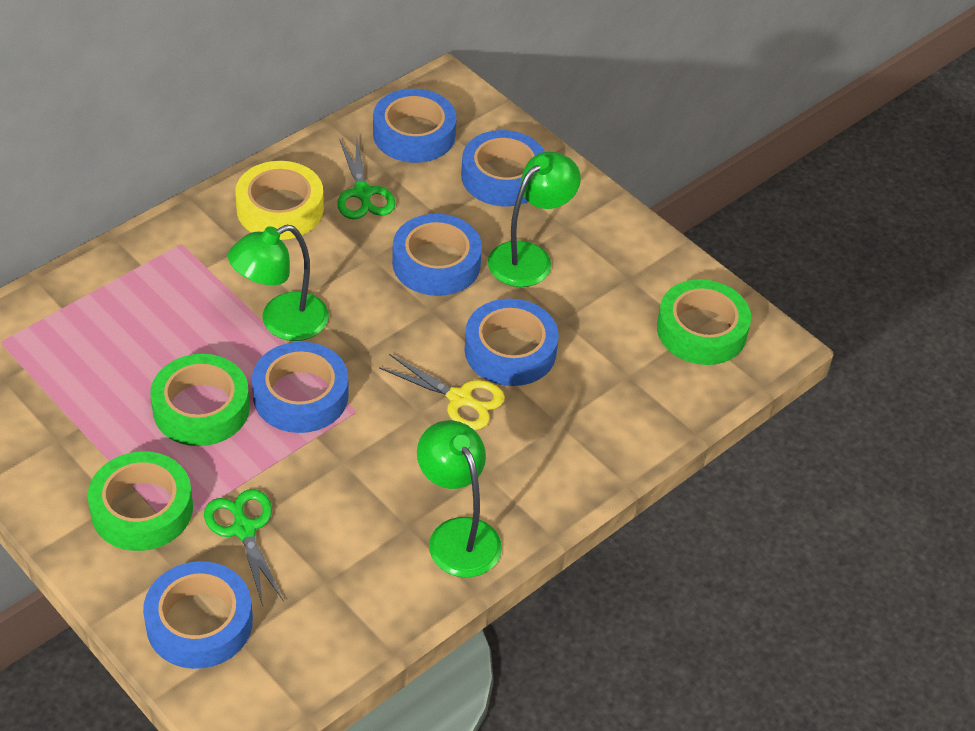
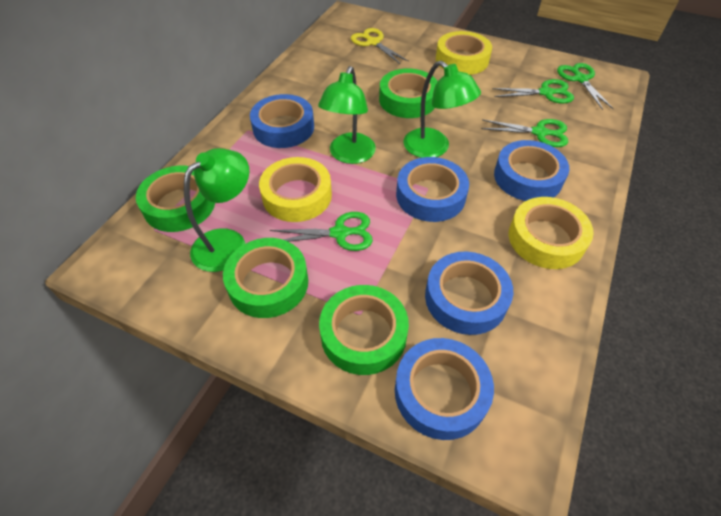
blue tape: [143,561,253,669] [252,342,349,433] [373,89,457,163] [392,214,482,296] [461,130,545,206] [464,298,559,386] = 6 -> [250,94,314,148] [395,338,494,440] [396,157,469,222] [425,251,513,335] [494,140,569,201] = 5
green scissors: [204,489,284,606] [337,136,395,219] = 2 -> [270,212,373,251] [481,119,568,147] [492,79,574,104] [557,63,614,110] = 4
green tape: [88,452,193,551] [150,354,250,446] [657,279,751,365] = 3 -> [136,166,215,232] [223,238,308,318] [319,285,409,375] [379,69,438,118] = 4
yellow tape: [235,161,324,240] = 1 -> [259,157,332,222] [436,31,492,75] [509,197,594,269] = 3

